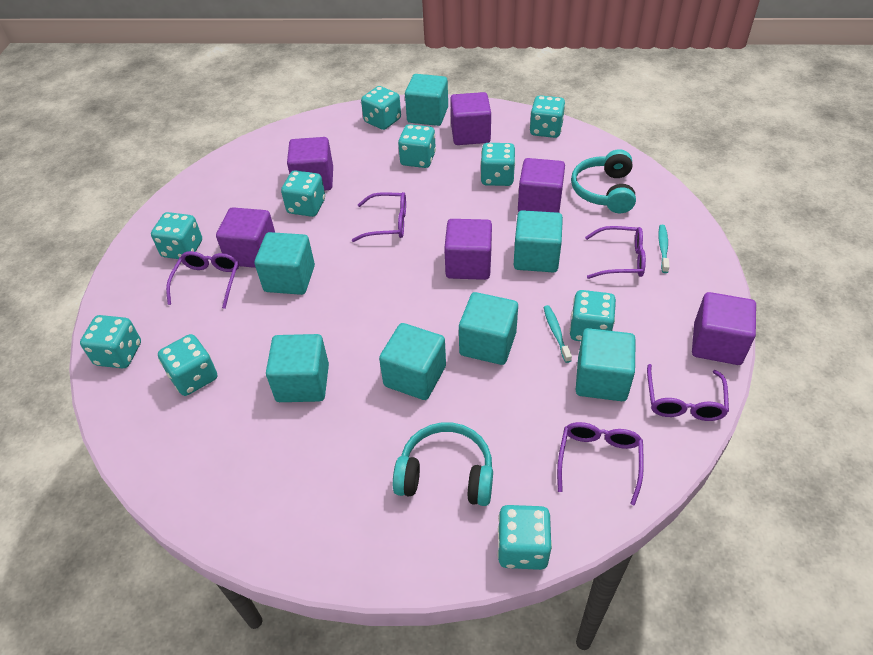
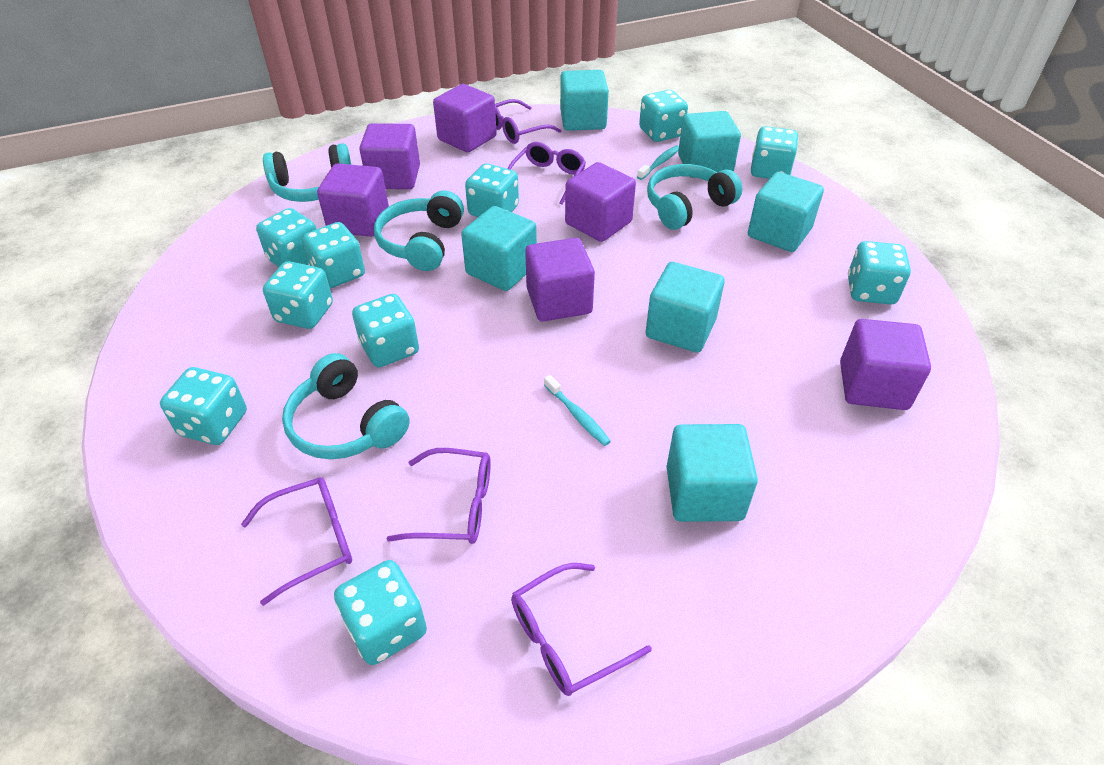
turquoise cube: [255,232,315,295] [266,334,329,402] [379,323,446,400] [405,74,448,126] [459,292,518,365] [514,210,563,272] [576,328,636,401] = 7 -> [461,206,537,291] [560,70,609,131] [646,262,725,353] [666,424,758,522] [678,111,741,178] [748,172,824,252] = 6
turquoise headphones: [393,422,493,506] [571,149,636,213] = 2 -> [263,143,351,202] [282,353,410,459] [374,191,464,271] [647,164,742,230] = 4

